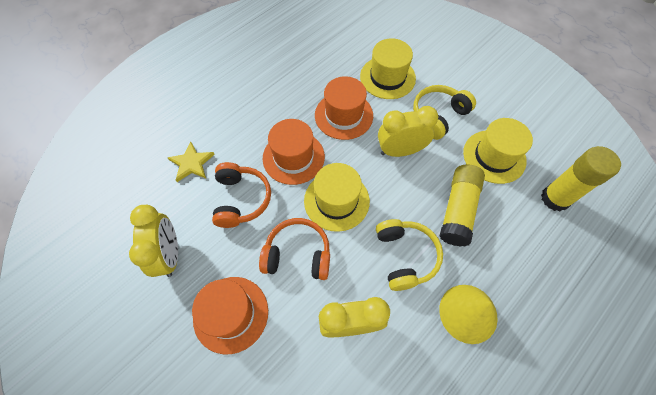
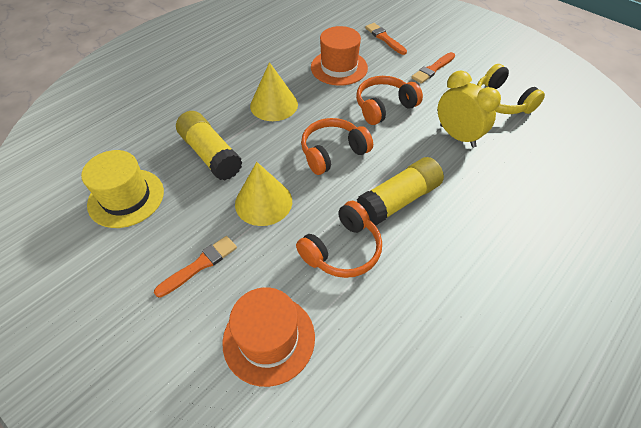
orange brush: none = 0 -> [154,236,237,298] [365,23,407,55] [411,52,455,84] = 3
orange hat: [192,277,268,354] [263,119,325,185] [315,76,373,140] = 3 -> [222,287,315,387] [311,26,368,86] = 2
orange headphones: [212,162,271,228] [259,218,330,280] = 2 -> [296,201,382,278] [301,118,373,175] [356,76,423,125] = 3
yellow clock: [129,205,178,277] [319,297,390,337] [378,106,438,157] = 3 -> [438,70,501,148] = 1
yellow cone: [439,285,498,344] = 1 -> [235,162,292,226] [250,62,298,121] = 2
yellow hat: [304,163,370,232] [360,38,416,99] [463,118,533,184] = 3 -> [81,150,164,228] = 1
yellow headphones: [376,219,443,291] [413,85,476,140] = 2 -> [477,64,545,114] = 1
yellow star: [168,141,215,182] = 1 -> none = 0

